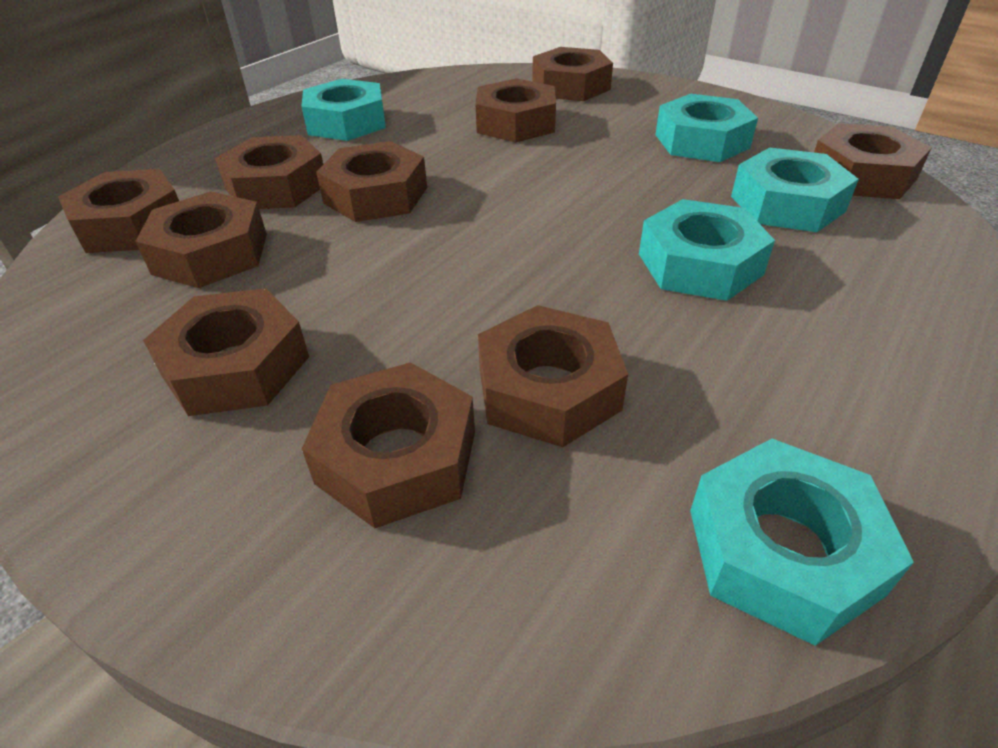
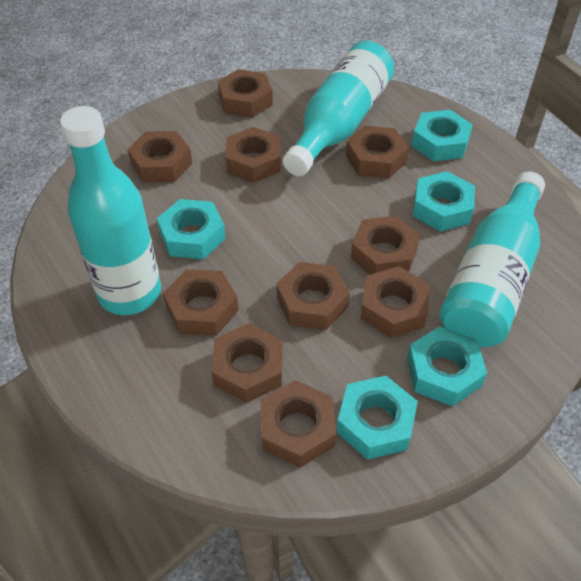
turquoise bottle: none = 0 -> [60,106,161,315] [283,41,394,176] [440,172,545,347] = 3

